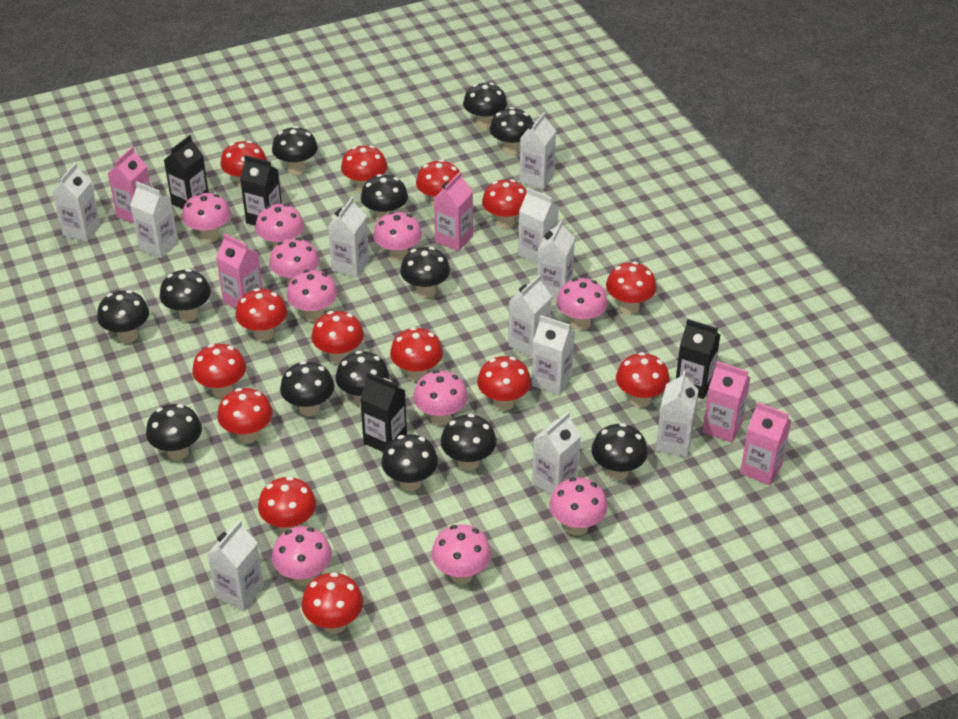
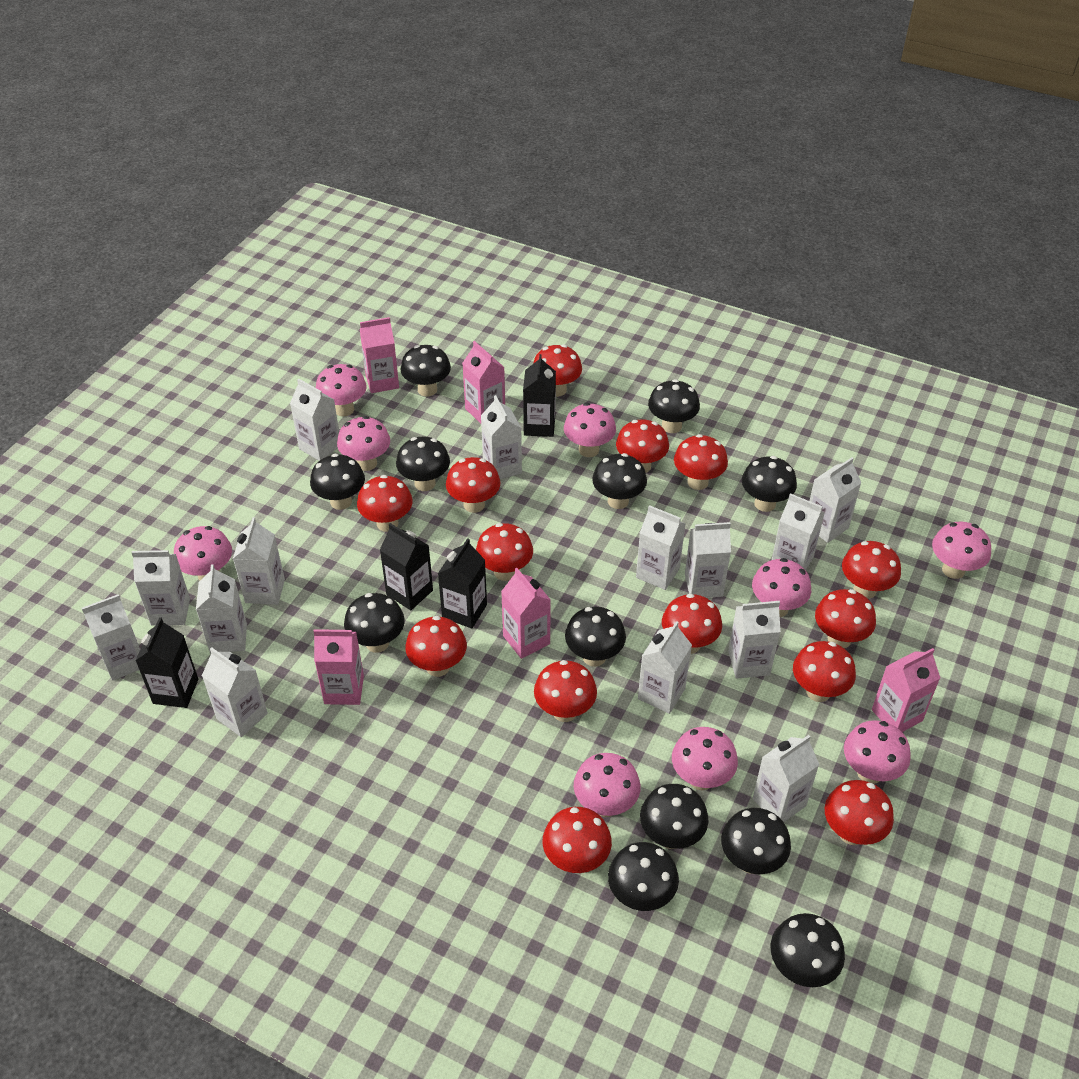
black mushroom: [97,290,149,343] [146,404,202,460] [160,269,211,322] [272,126,318,175] [280,361,334,416] [335,351,389,405] [361,174,408,221] [381,434,438,491] [400,247,450,298] [441,414,497,471] [463,83,507,129] [490,107,533,155] [591,423,648,480] = 13 -> [310,454,365,510] [344,593,405,653] [396,436,450,491] [401,345,451,397] [565,607,626,666] [592,453,647,509] [608,842,679,911] [640,784,708,849] [648,379,700,433] [721,808,791,874] [742,456,797,512] [771,913,845,987] = 12
pink mushroom: [182,193,231,242] [255,204,304,248] [269,238,319,286] [272,526,332,586] [287,270,338,322] [373,211,422,262] [413,370,468,426] [431,524,491,584] [549,477,608,536] [556,278,608,330] = 10 -> [174,526,232,581] [316,364,367,417] [337,416,390,471] [564,403,616,457] [574,753,641,817] [672,727,738,791] [752,558,811,617] [844,720,911,784] [932,521,991,579] = 9
white carton: [53,163,101,242] [130,182,178,258] [207,520,264,611] [328,197,369,278] [509,275,552,358] [518,188,559,264] [519,112,556,189] [532,315,575,395] [532,412,581,495] [537,219,575,299] [656,371,699,457] = 11 -> [82,594,140,681] [131,550,190,626] [196,564,247,653] [202,647,268,737] [233,517,285,605] [290,378,339,461] [481,395,522,479] [636,505,686,590] [638,621,692,714] [685,522,731,598] [728,601,781,679] [753,735,819,822] [772,493,825,570] [810,457,861,543] = 14

